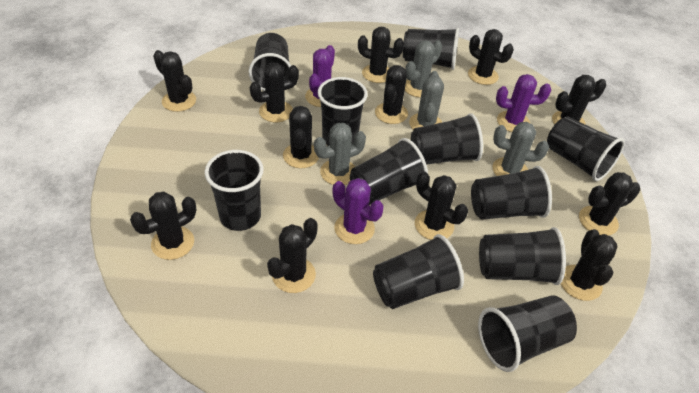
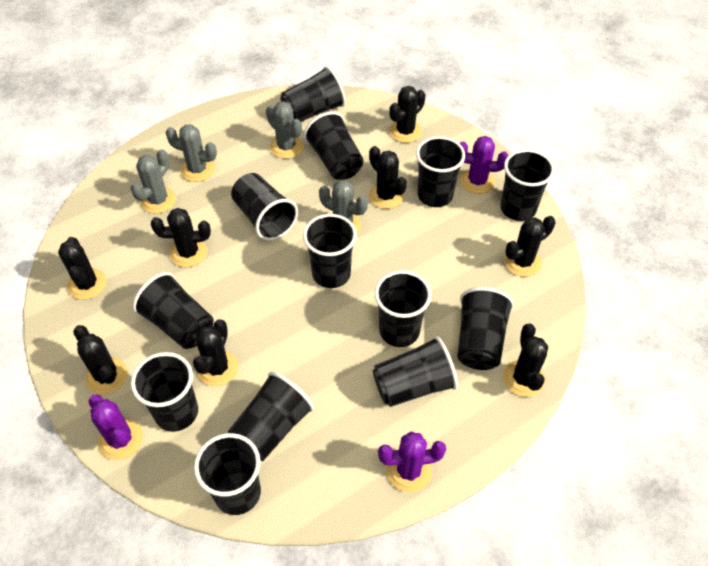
black cactus: [130,191,196,260] [153,50,196,112] [250,63,299,122] [267,218,318,293] [283,106,319,168] [358,27,404,83] [375,65,408,124] [415,171,468,240] [468,29,514,85] [552,75,606,125] [561,229,617,301] [579,172,640,235] = 12 -> [58,237,107,300] [73,325,128,394] [151,208,211,267] [193,319,238,386] [369,146,407,209] [389,86,426,143] [503,323,548,397] [504,216,556,277] = 8
black cup: [204,150,264,231] [249,33,291,91] [318,77,368,146] [350,138,428,205] [373,234,464,309] [403,28,459,70] [411,113,483,165] [471,166,552,220] [478,295,577,372] [479,227,566,285] [547,117,625,181] = 11 -> [131,352,198,432] [133,272,214,349] [194,433,261,515] [228,372,314,461] [231,173,298,241] [280,66,346,122] [303,214,357,288] [304,112,364,180] [373,336,458,407] [374,270,431,347] [416,136,465,207] [457,287,514,370] [500,149,555,221] = 13

